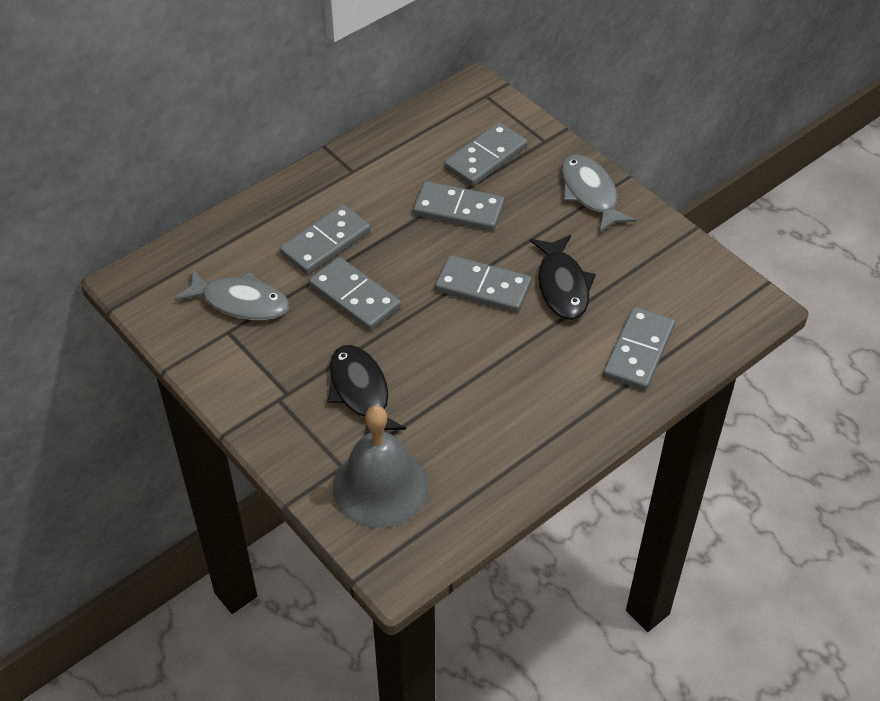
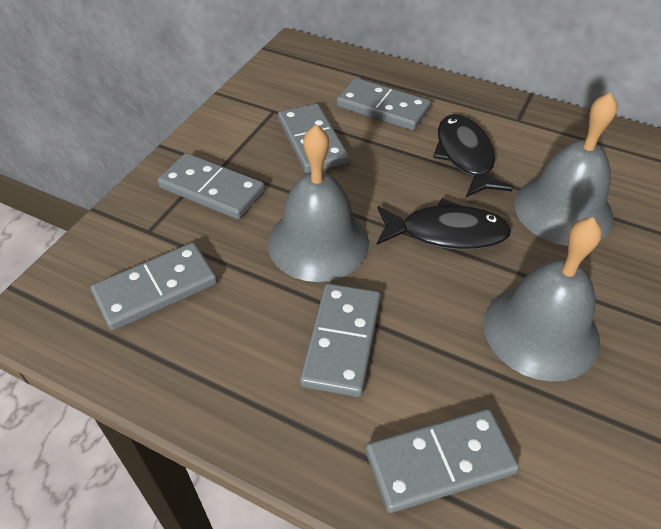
grey bell: [333,405,428,528] = 1 -> [268,125,369,282] [484,217,602,382] [514,92,617,246] = 3
grey fish: [175,268,289,320] [561,154,636,233] = 2 -> none = 0

